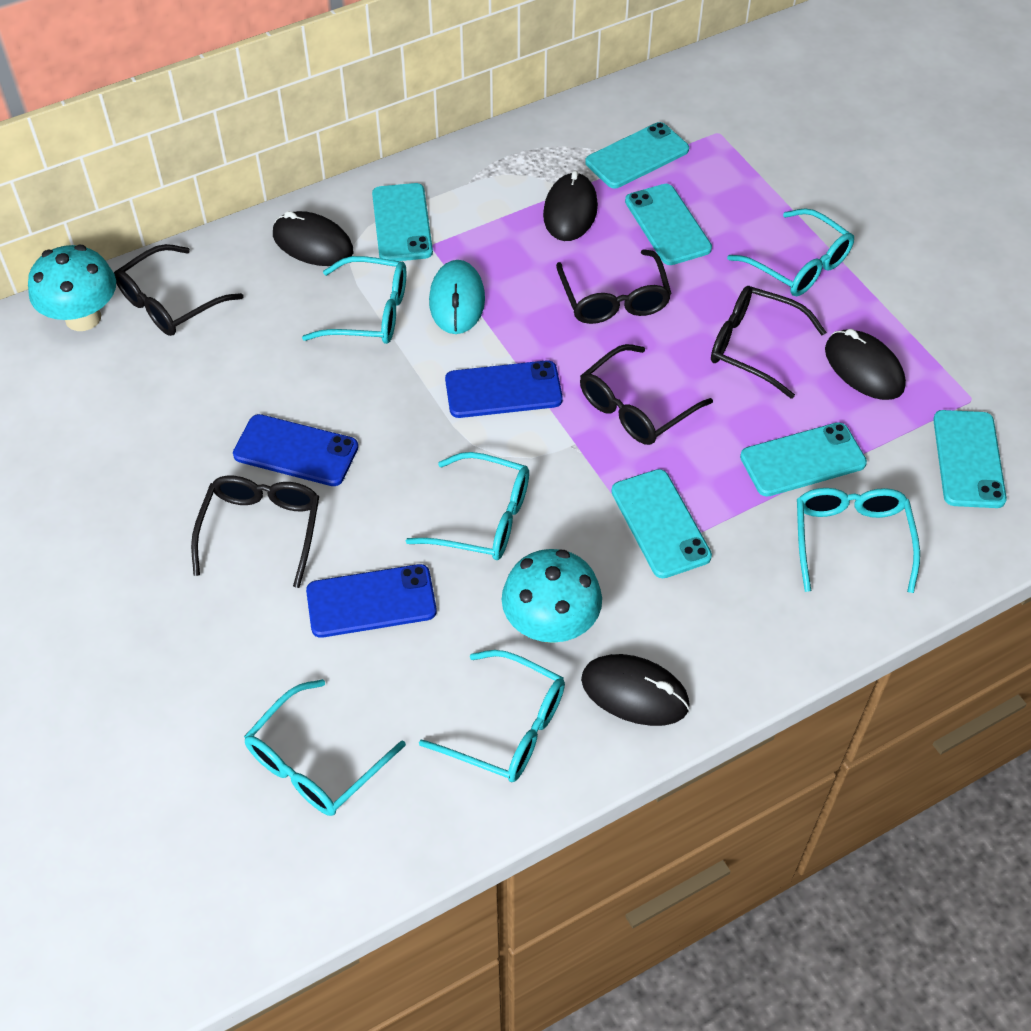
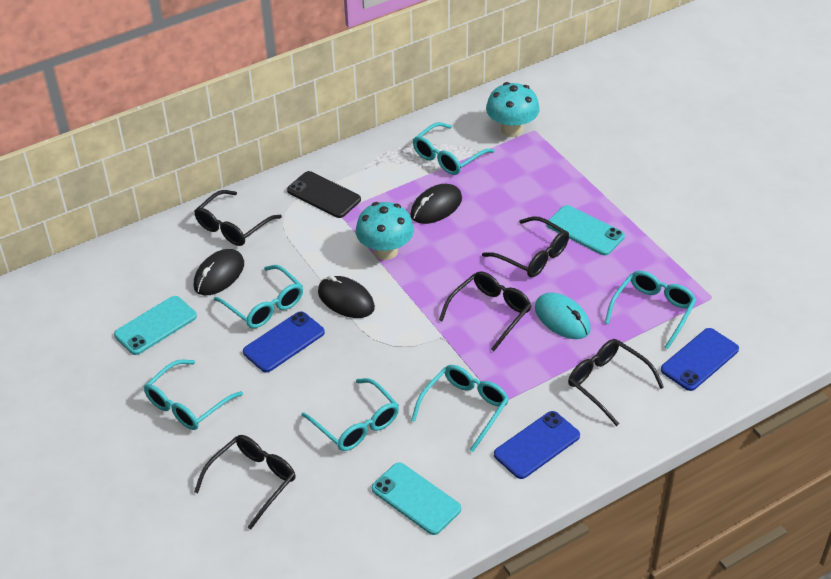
black mouse: [273,211,353,266] [543,170,598,241] [581,654,690,726] [825,329,906,400] = 4 -> [194,249,244,295] [318,275,375,318] [410,184,462,224] = 3
black phone: none = 0 -> [287,171,361,218] = 1
turquoise phone: [372,183,433,261] [585,122,689,188] [611,469,712,578] [625,184,712,265] [740,422,867,497] [933,410,1007,508] = 6 -> [114,296,197,355] [372,462,461,535] [547,205,625,256] = 3

